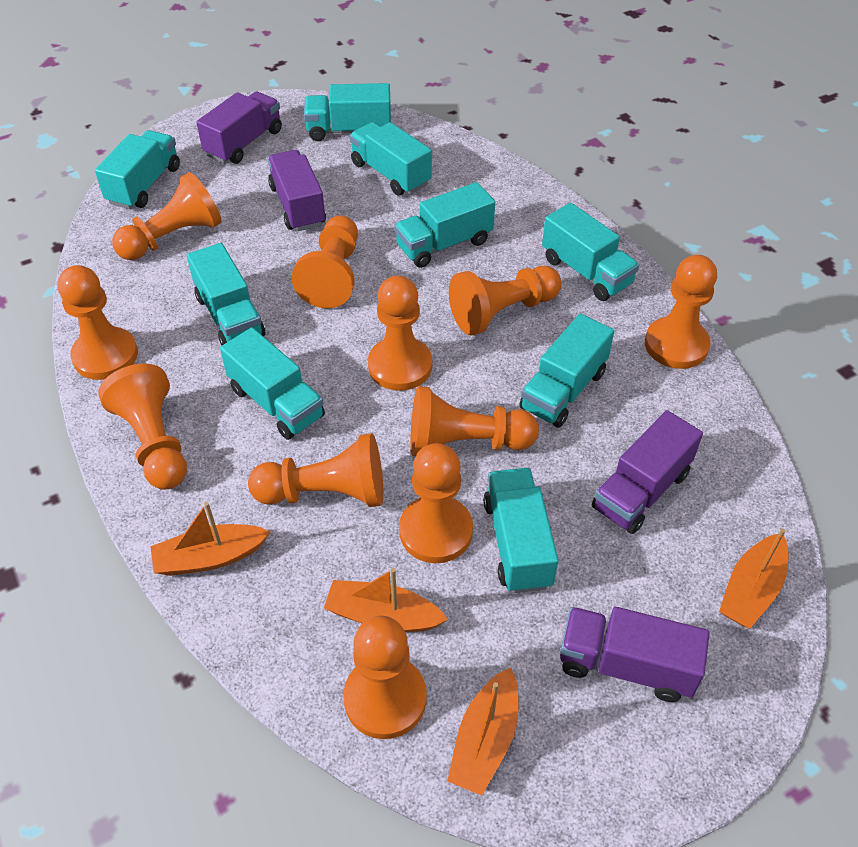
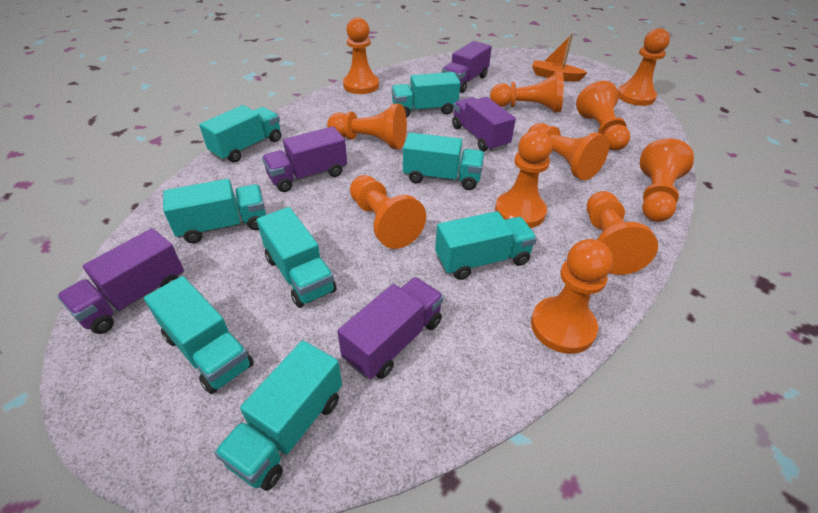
orange boat: [150,502,270,576] [324,568,448,632] [447,667,518,796] [719,529,788,629] = 4 -> [532,34,588,82] = 1
purple truck: [196,92,282,164] [268,150,326,231] [560,607,710,702] [592,410,703,534] = 4 -> [57,228,184,334] [262,126,347,192] [337,277,444,379] [442,41,492,93] [452,97,516,152] = 5
turquoise truck: [95,130,180,209] [187,243,265,345] [220,327,325,440] [304,83,391,141] [349,122,432,196] [394,182,495,268] [483,468,559,593] [519,314,614,428] [542,203,639,301] = 9 -> [144,276,254,394] [163,179,266,243] [199,105,281,163] [214,340,342,491] [257,207,337,308] [391,72,460,118] [403,133,484,190] [435,211,537,280] = 8

